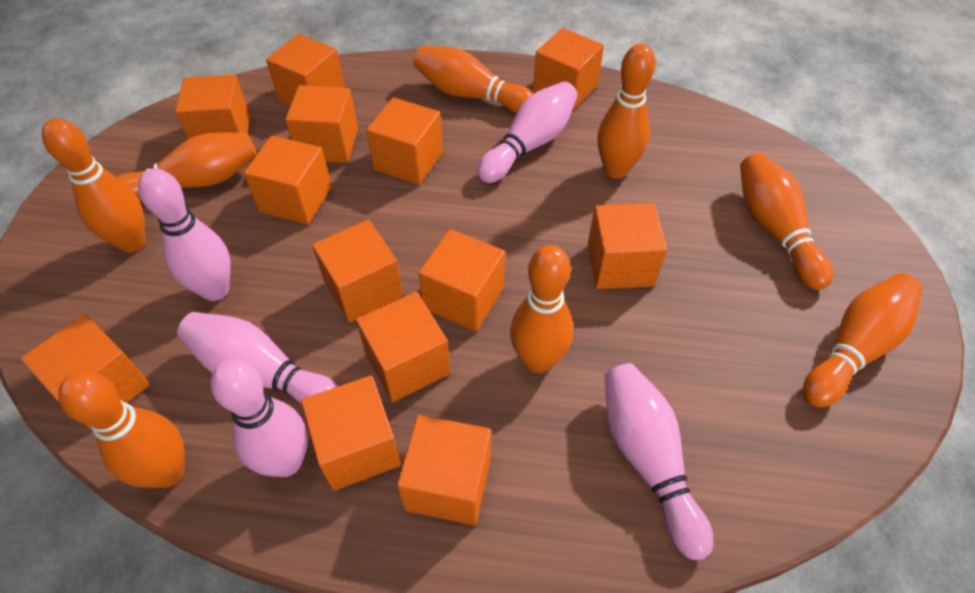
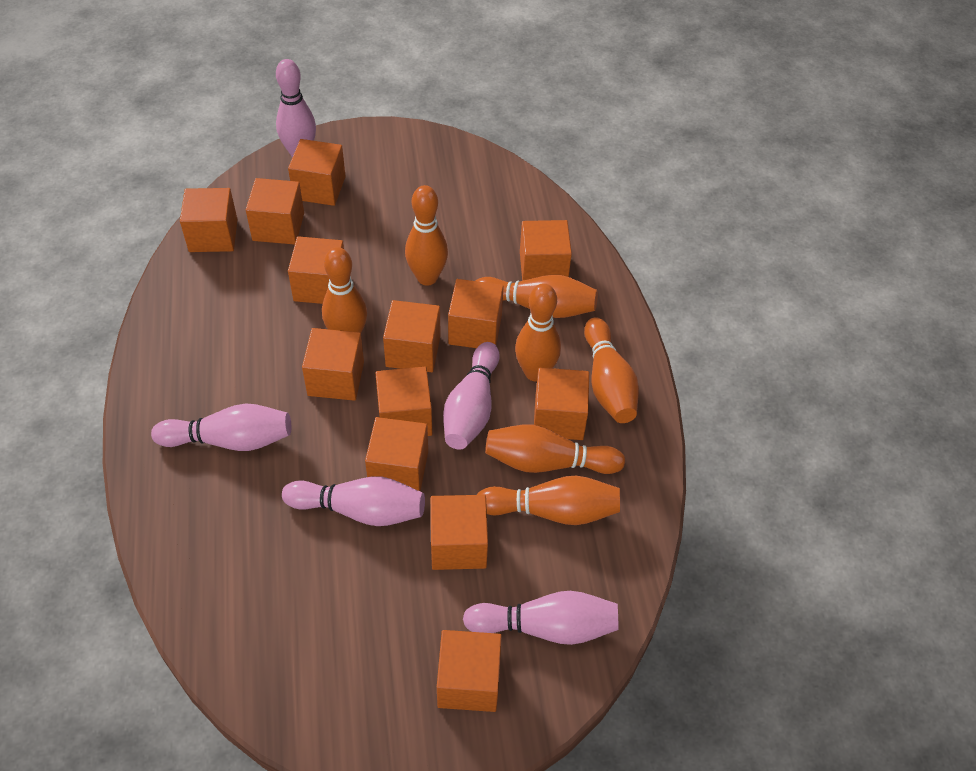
orange bowling pin: [42,118,146,252] [58,371,185,488] [116,132,257,201] [413,46,534,113] [510,245,573,373] [597,44,655,179] [740,153,833,290] [803,273,922,408] = 8 -> [322,247,367,333] [405,185,448,286] [475,275,598,318] [477,476,620,525] [485,425,625,474] [515,283,561,382] [584,317,639,423] = 7

